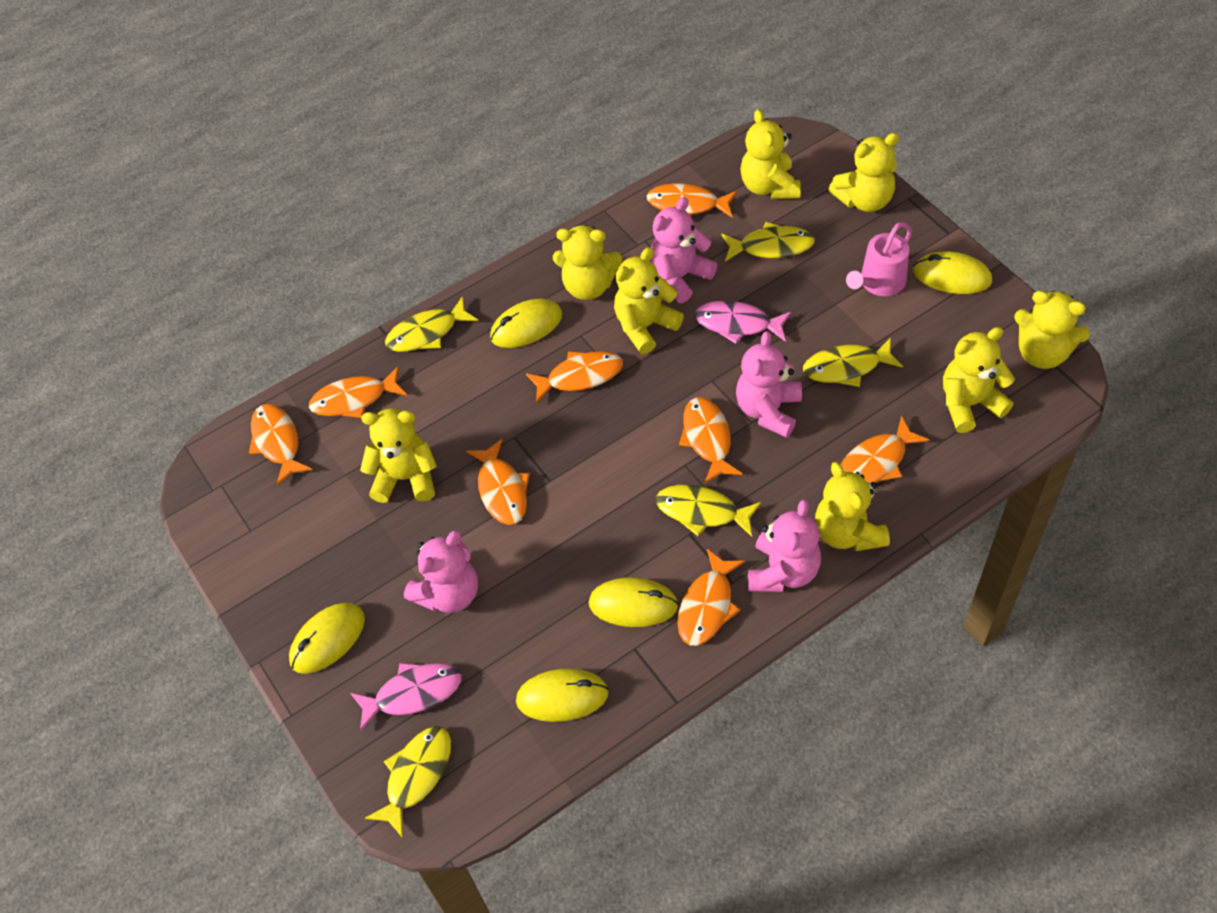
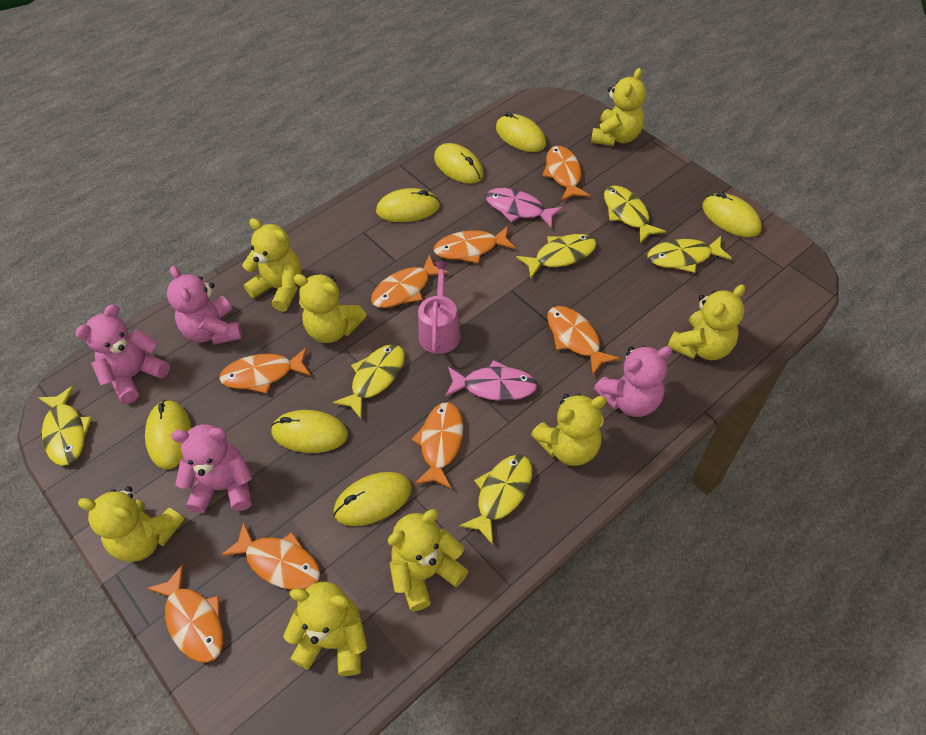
yellow fish: [365,726,451,838] [385,296,478,352] [656,485,761,537] [722,222,815,262] [803,338,903,387] = 5 -> [38,386,92,466] [333,344,405,419] [459,454,532,545] [516,234,596,278] [604,185,666,243] [647,236,732,273] = 6
yellow mouse: [289,603,365,674] [490,299,562,348] [516,668,609,722] [589,577,679,627] [913,251,992,294] = 5 -> [145,400,191,469] [271,410,348,453] [333,472,412,526] [376,188,440,222] [434,143,484,184] [496,112,546,152] [702,192,762,237] = 7

